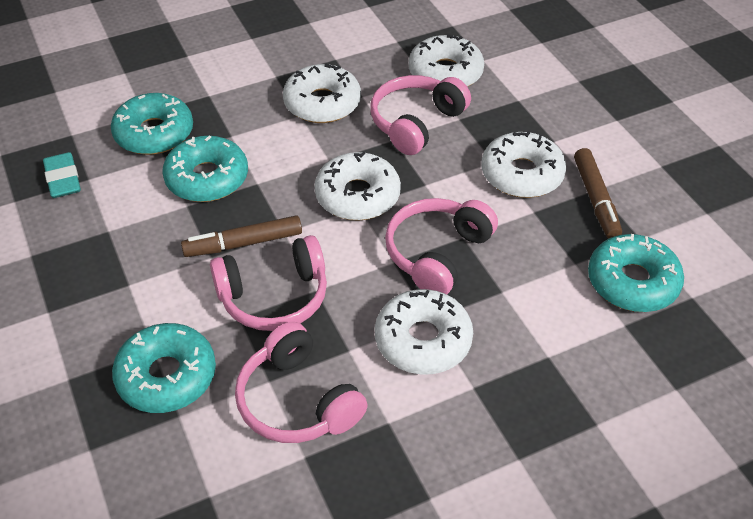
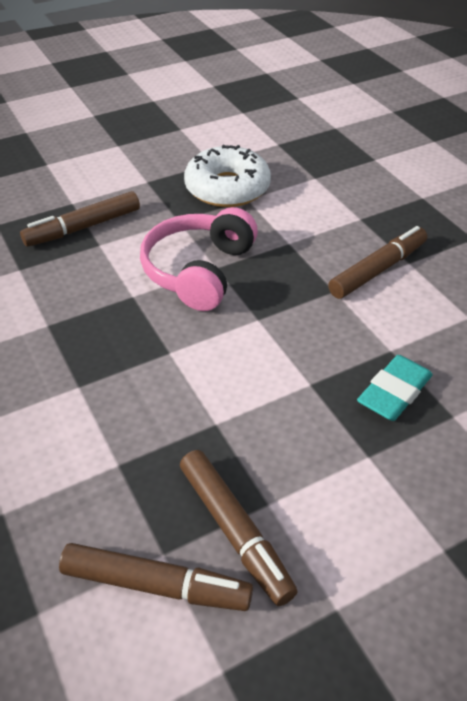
brown marker: [181,215,302,257] [574,148,622,239] = 2 -> [20,191,140,247] [59,543,253,611] [180,450,298,606] [328,226,427,299] = 4
pink headphones: [210,235,327,331] [235,322,368,443] [370,75,471,155] [385,198,498,294] = 4 -> [140,207,258,311] = 1
turquoise donut: [111,93,193,155] [112,323,216,413] [162,136,248,202] [588,234,684,312] = 4 -> none = 0
white donut: [283,63,361,123] [315,152,401,221] [375,289,473,375] [409,34,484,87] [481,131,566,198] = 5 -> [184,145,271,207] = 1

